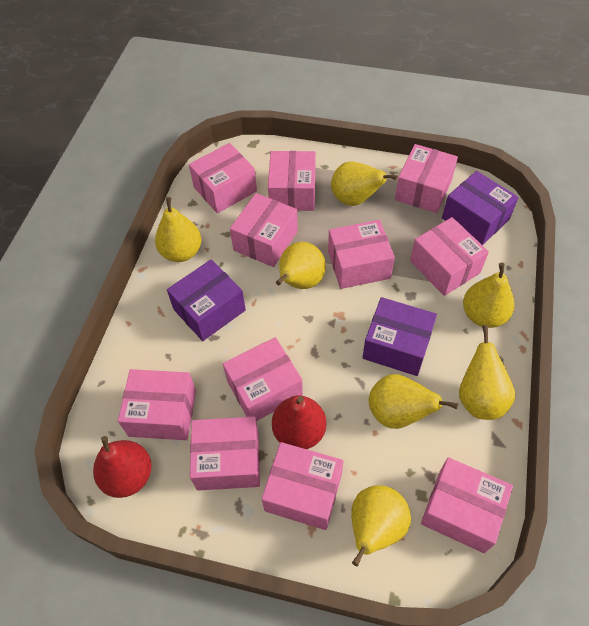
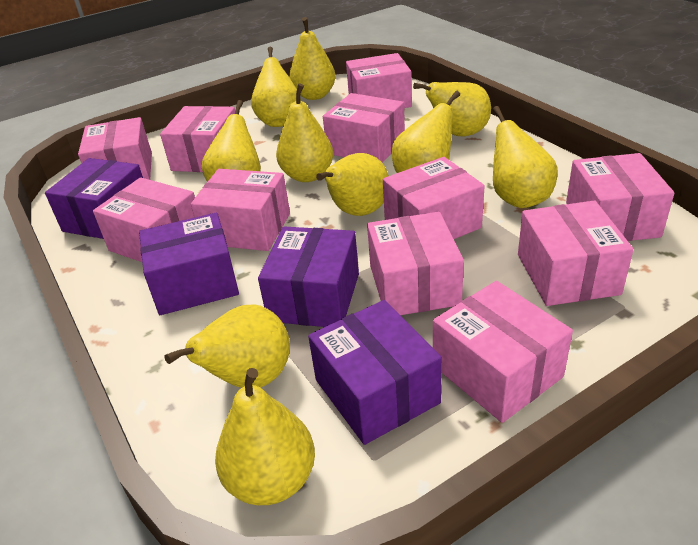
purple box: [167,259,246,341] [362,297,437,376] [442,171,519,245] = 3 -> [45,158,143,239] [139,213,239,315] [258,226,359,327] [308,300,442,445] = 4
red pear: [93,436,152,498] [272,395,326,449] = 2 -> none = 0
yellow pear: [155,197,202,262] [276,242,326,289] [331,161,398,206] [351,485,411,567] [369,374,458,429] [459,325,515,420] [463,263,515,328] = 7 -> [165,305,290,388] [201,100,261,182] [215,368,315,505] [251,47,301,127] [276,83,333,182] [289,17,336,100] [316,153,389,216] [392,91,460,173] [413,82,491,136] [493,106,558,208] = 10

